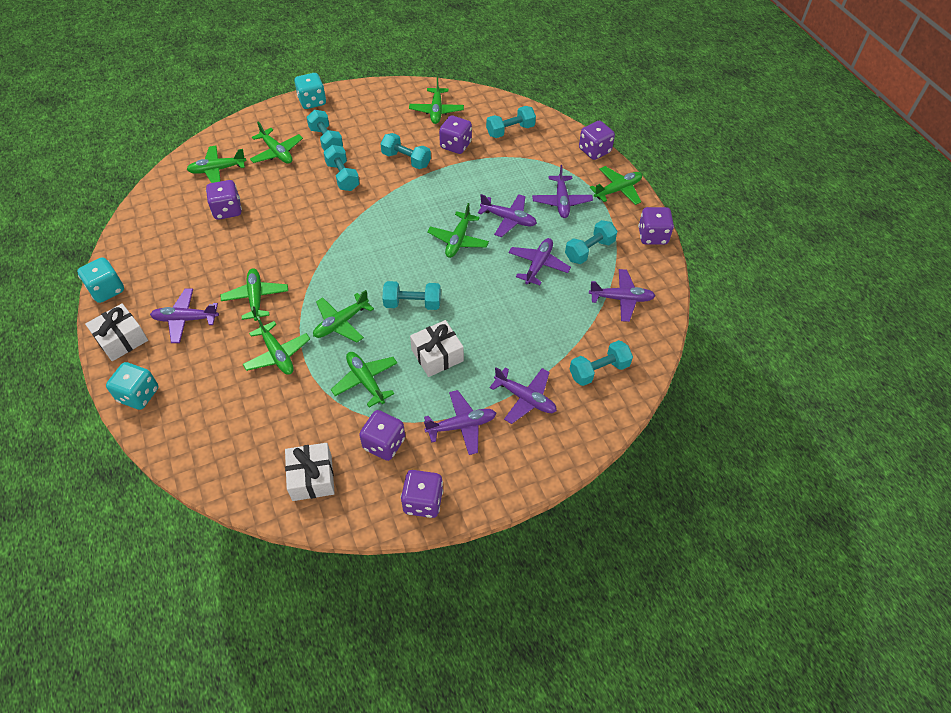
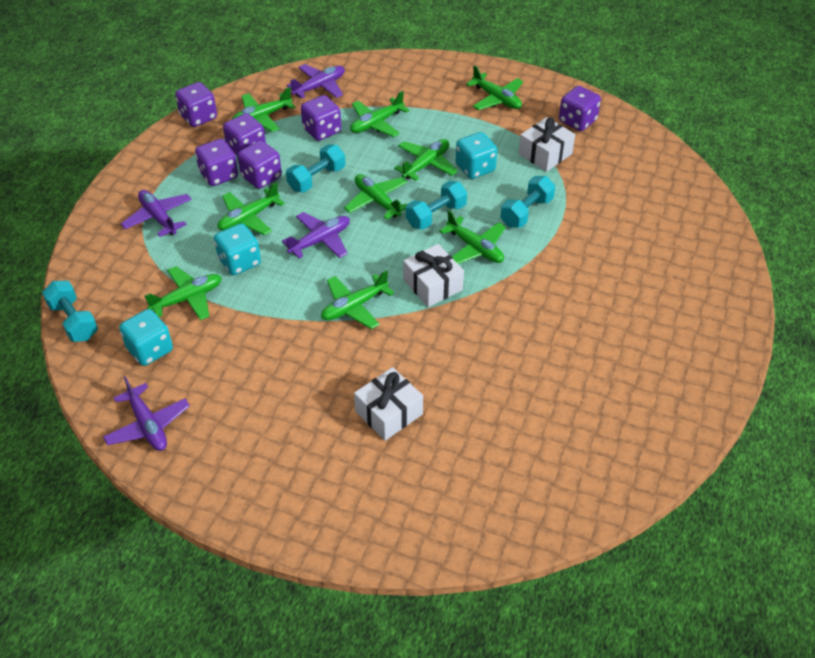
purple plane: [150,289,219,343] [424,390,496,455] [478,194,537,237] [490,367,557,424] [508,238,571,285] [532,165,593,218] [589,269,655,322] = 7 -> [103,376,190,451] [121,190,192,237] [282,212,350,259] [287,64,345,98] = 4
turquoise dumbbell: [306,110,343,151] [323,145,360,191] [380,133,431,169] [382,281,441,310] [486,106,536,138] [565,220,618,264] [570,340,633,386] = 7 -> [42,281,98,342] [286,145,345,192] [406,181,467,230] [500,176,555,228] = 4

